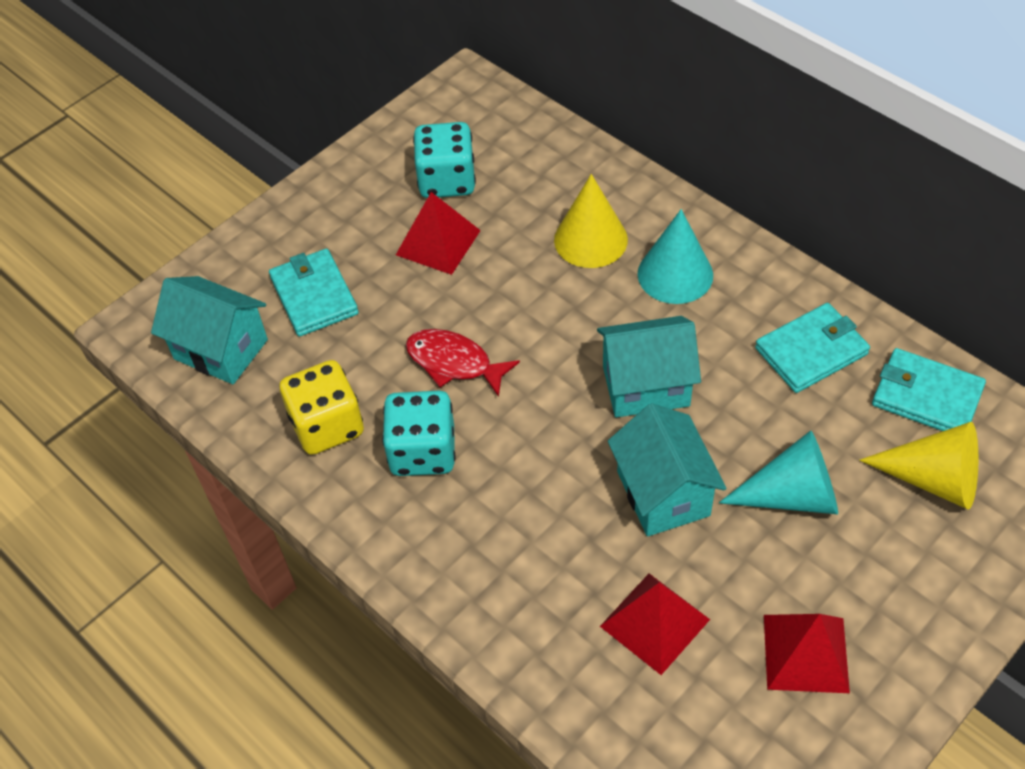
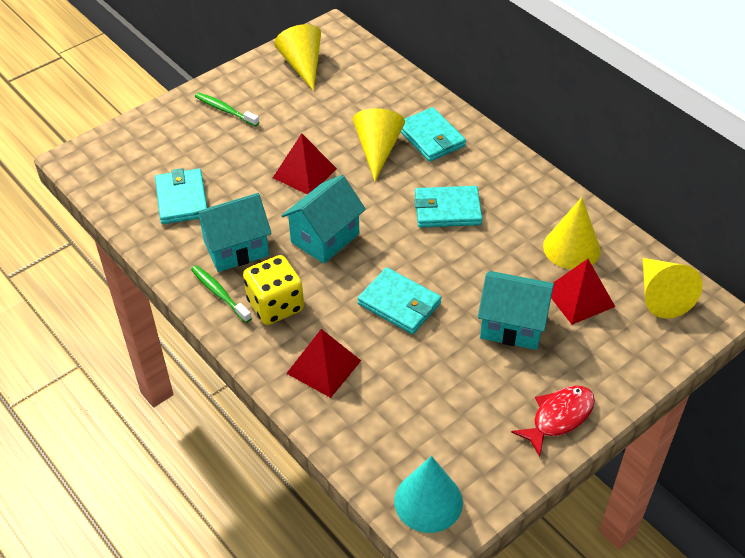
green toothbrush: none = 0 -> [191,265,252,323] [195,92,259,127] = 2
turquoise cone: [637,209,713,304] [719,430,838,514] = 2 -> [394,456,463,533] = 1
turquoise dice: [382,391,455,476] [413,122,476,198] = 2 -> none = 0
turquoise wallet: [269,249,359,337] [755,303,870,393] [872,348,986,431] = 3 -> [155,168,207,224] [357,267,442,334] [401,107,466,162] [414,186,482,228] = 4
yellow cone: [554,174,628,268] [859,422,978,509] = 2 -> [274,24,321,91] [353,108,405,181] [543,197,601,270] [643,258,703,319] = 4

